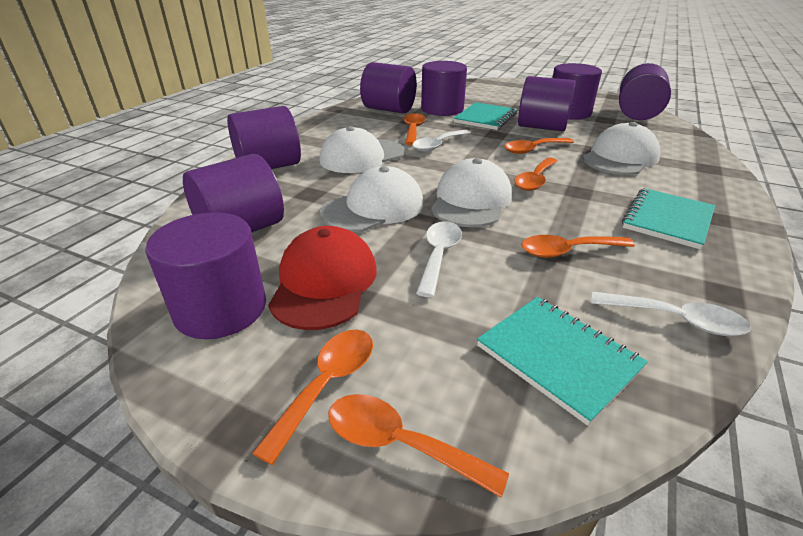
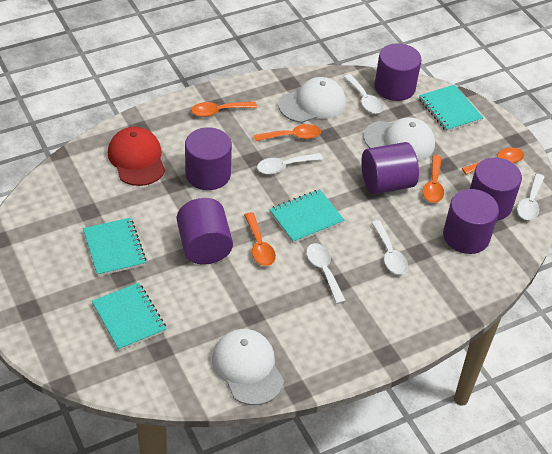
orange spoon: [252,329,373,465] [328,394,509,498] [403,113,426,145] [504,138,574,154] [514,157,557,191] [521,235,635,258] = 6 -> [191,102,257,117] [244,212,276,266] [254,124,321,141] [423,155,444,203] [462,148,524,175] = 5
purple cylinder: [145,212,266,339] [183,154,284,233] [227,106,301,169] [360,62,417,114] [421,61,467,116] [518,76,576,131] [552,63,602,120] [619,63,671,120] = 8 -> [177,198,233,264] [185,127,232,190] [361,142,419,194] [375,43,422,101] [443,189,499,254] [470,157,522,220] = 6
turquoise notebook: [454,102,517,130] [477,297,648,426] [622,188,715,250] = 3 -> [83,218,147,276] [92,283,167,351] [269,189,345,243] [419,85,483,132] = 4
white cap: [320,126,405,173] [320,166,424,232] [431,158,512,227] [582,122,660,175] = 4 -> [212,329,284,405] [278,77,346,123] [364,117,435,161] = 3
white spoon: [412,130,471,152] [416,221,462,297] [591,292,751,336] = 3 -> [257,153,323,174] [306,243,346,304] [344,74,383,114] [372,220,408,274] [517,174,544,220] = 5

